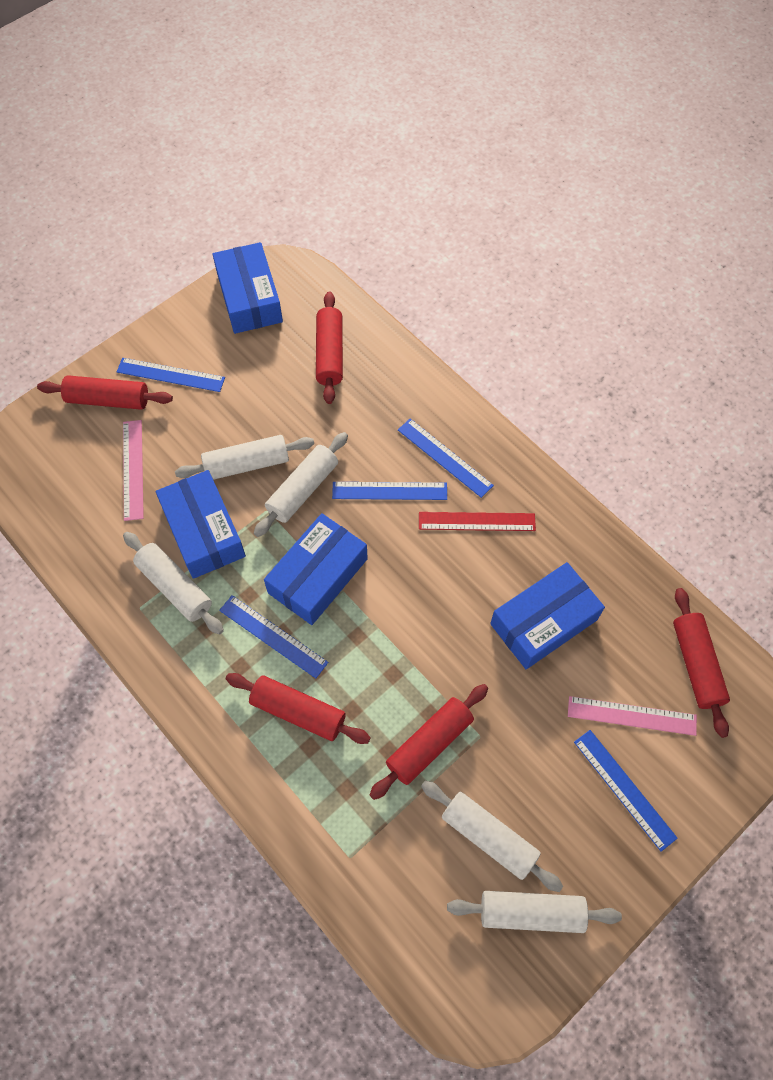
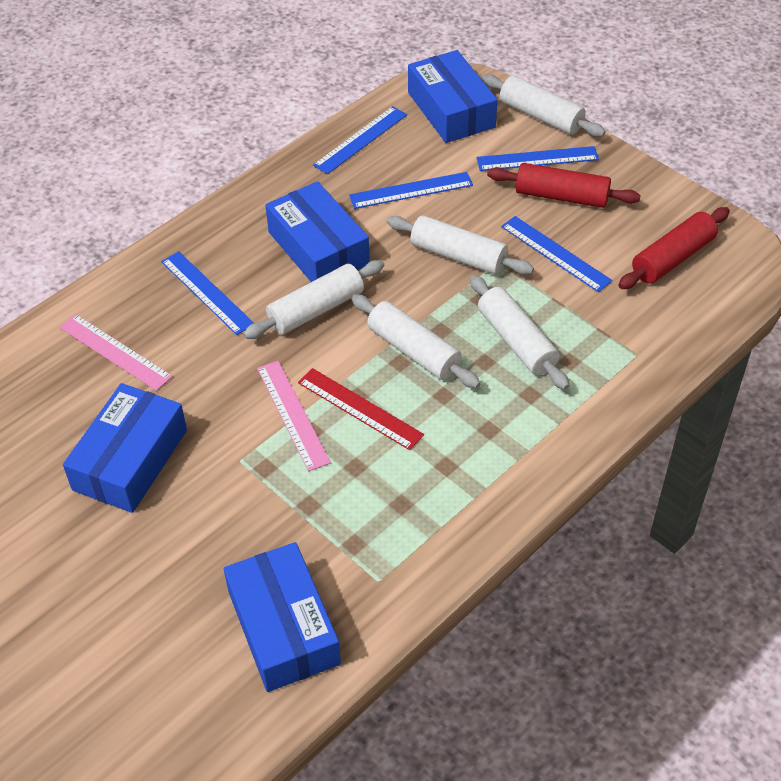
red rolling pin: [37,375,173,410] [226,673,371,744] [316,292,343,404] [369,684,488,800] [673,588,730,738] = 5 -> [487,163,641,208] [619,207,730,289] = 2

